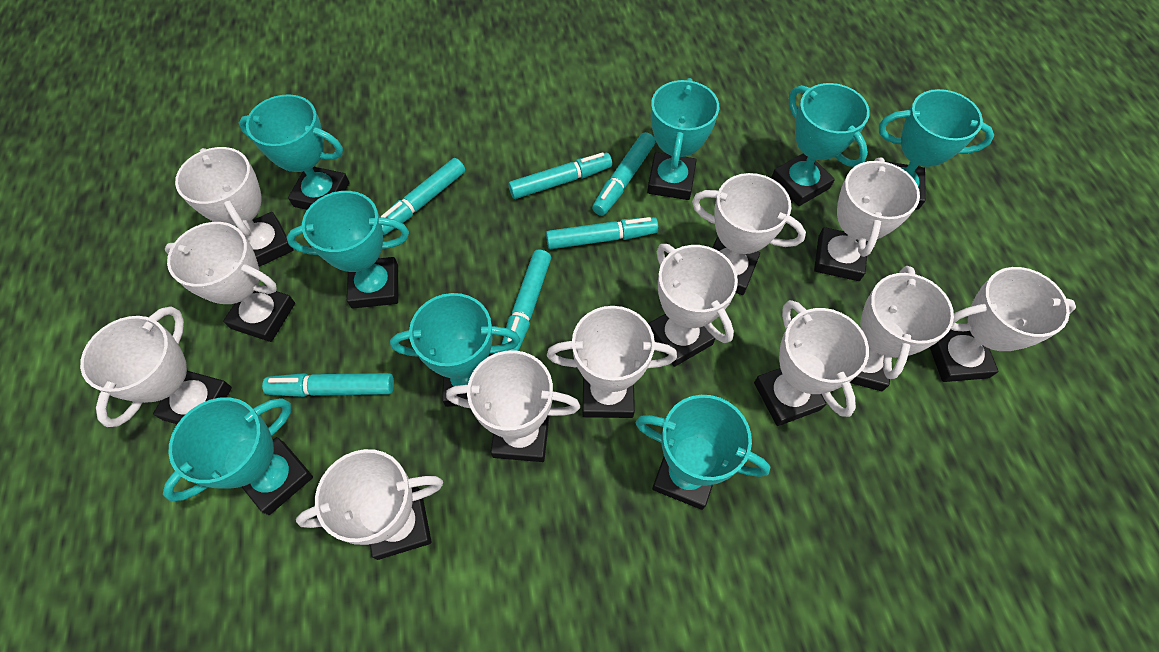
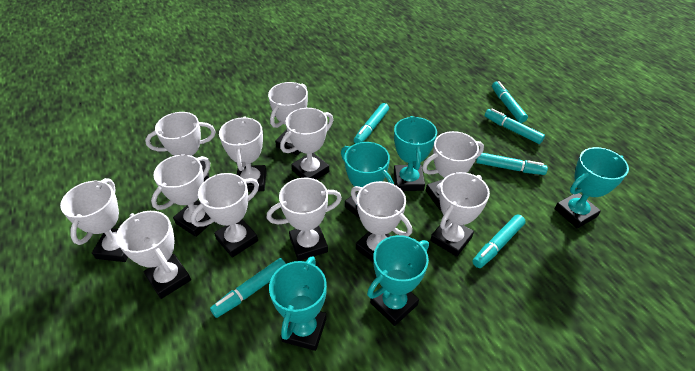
turquoise trophy: [163,397,313,515] [239,94,350,210] [287,191,409,309] [390,293,520,407] [636,395,771,510] [647,78,719,200] [771,83,870,206] [879,89,994,210] = 8 -> [269,256,327,351] [341,142,394,219] [367,235,429,326] [394,116,437,191] [555,147,629,228] = 5

